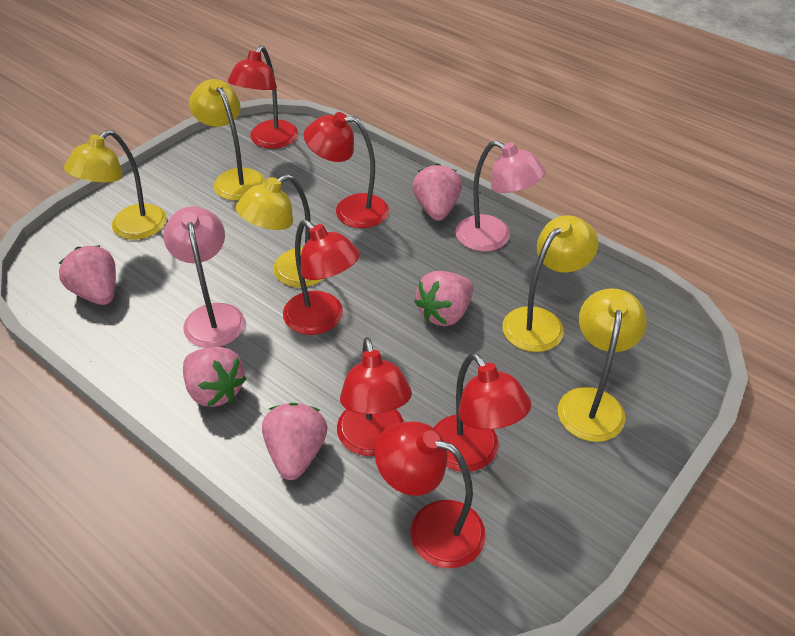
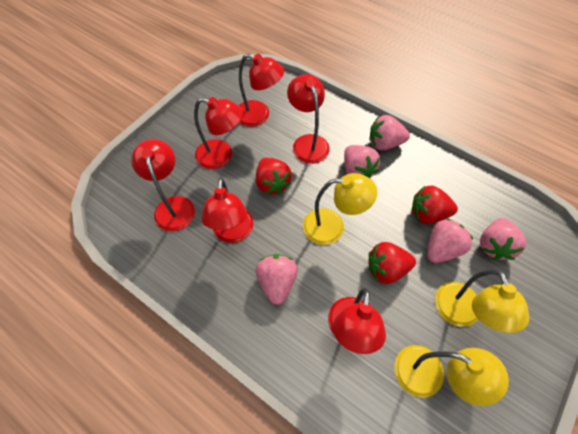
pink lamp: [164,206,245,348] [455,140,546,251] = 2 -> none = 0
red strawberry: none = 0 -> [256,158,292,195] [369,242,416,284] [412,185,458,224] = 3
yellow lamp: [64,130,167,240] [189,79,265,201] [236,174,323,287] [502,215,598,352] [558,289,647,442] = 5 -> [303,173,377,245] [394,345,509,406] [435,270,529,333] = 3

